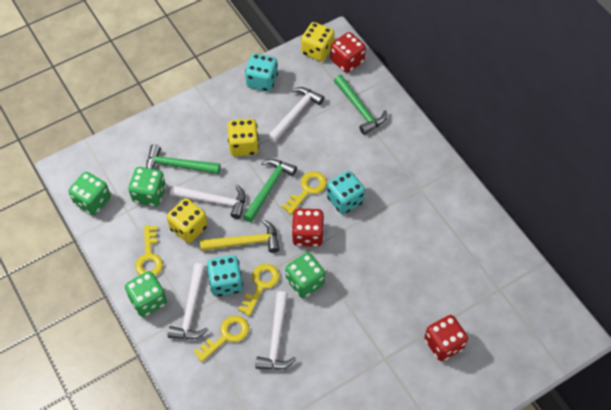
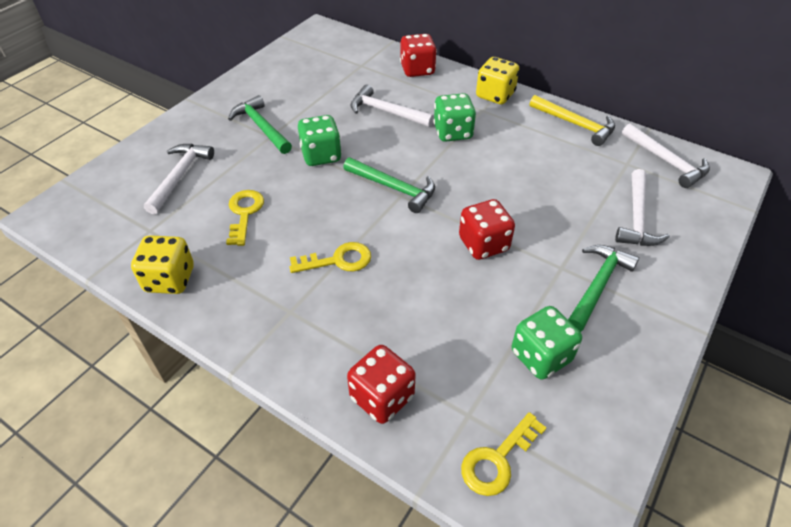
green dice: [69,172,111,215] [125,271,167,317] [129,167,166,207] [285,252,325,298] = 4 -> [298,115,342,166] [433,93,476,142] [512,306,582,380] = 3
turquoise dice: [206,255,243,297] [245,53,278,92] [327,171,365,214] = 3 -> none = 0
yellow dice: [167,198,208,243] [228,119,259,156] [301,22,334,61] = 3 -> [131,235,194,294] [476,57,519,104] = 2
yellow key: [135,225,163,276] [194,316,249,362] [238,264,280,316] [282,171,327,215] = 4 -> [226,190,264,246] [289,242,371,273] [461,412,547,496] = 3

